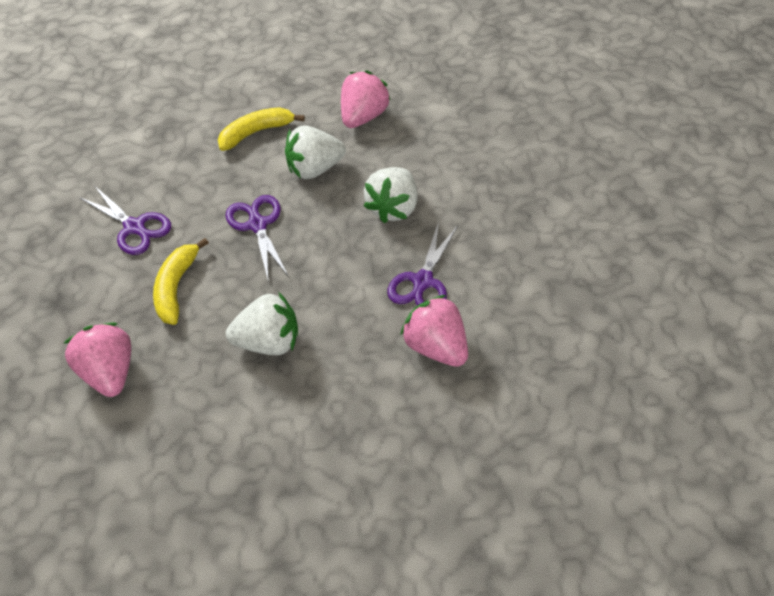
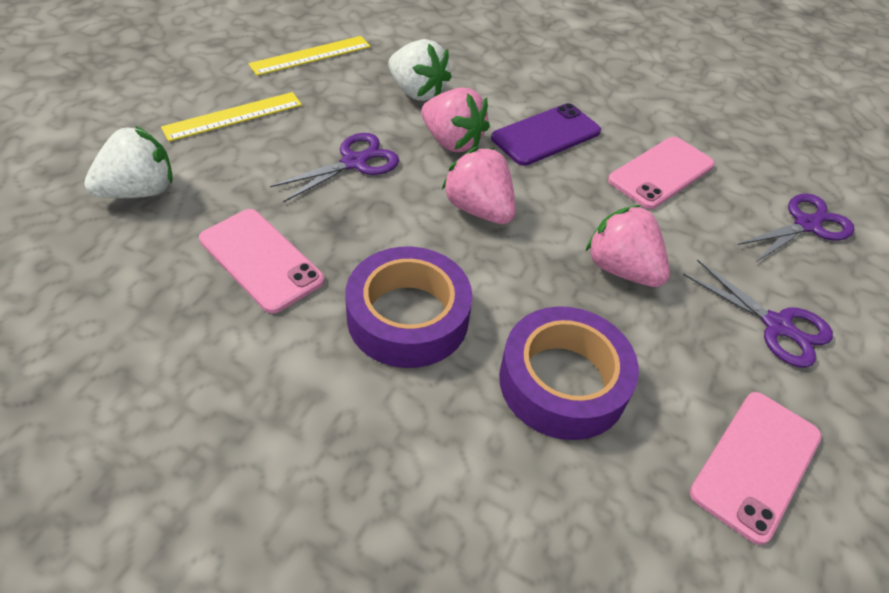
pink phone: none = 0 -> [199,209,324,313] [608,137,715,209] [690,392,822,545] = 3
purple phone: none = 0 -> [491,103,601,166] = 1
purple tape: none = 0 -> [345,247,473,368] [499,306,639,440] = 2
white strawberry: [226,293,298,355] [285,125,346,179] [363,167,418,223] = 3 -> [84,126,173,198] [388,39,452,101] = 2
yellow banana: [153,238,209,325] [218,107,305,151] = 2 -> none = 0
yellow ruler: none = 0 -> [161,92,302,142] [248,36,370,76] = 2

